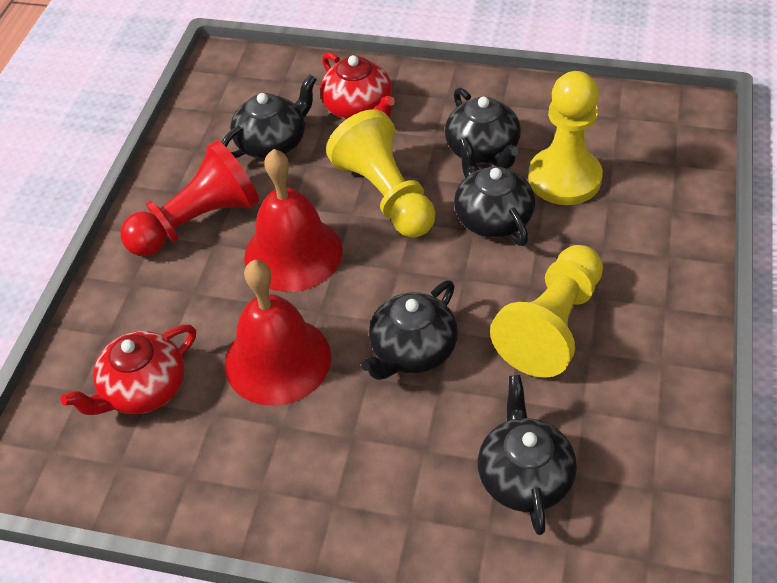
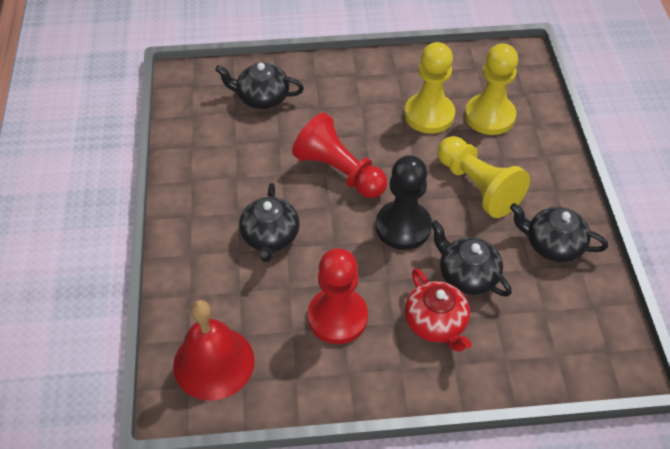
black pawn: none = 0 -> [376,156,432,250] = 1
black teapot: [221,75,317,159] [361,280,458,380] [445,88,521,169] [454,137,535,246] [478,375,577,535] = 5 -> [215,62,304,109] [239,183,300,262] [431,220,512,297] [510,203,608,262] = 4
red bell: [225,260,331,406] [244,149,342,292] = 2 -> [173,300,255,401] = 1
red pawn: [120,140,259,256] = 1 -> [292,113,387,198] [308,249,368,344] = 2
red teapot: [61,325,196,415] [320,52,395,119] = 2 -> [405,268,472,352] = 1

